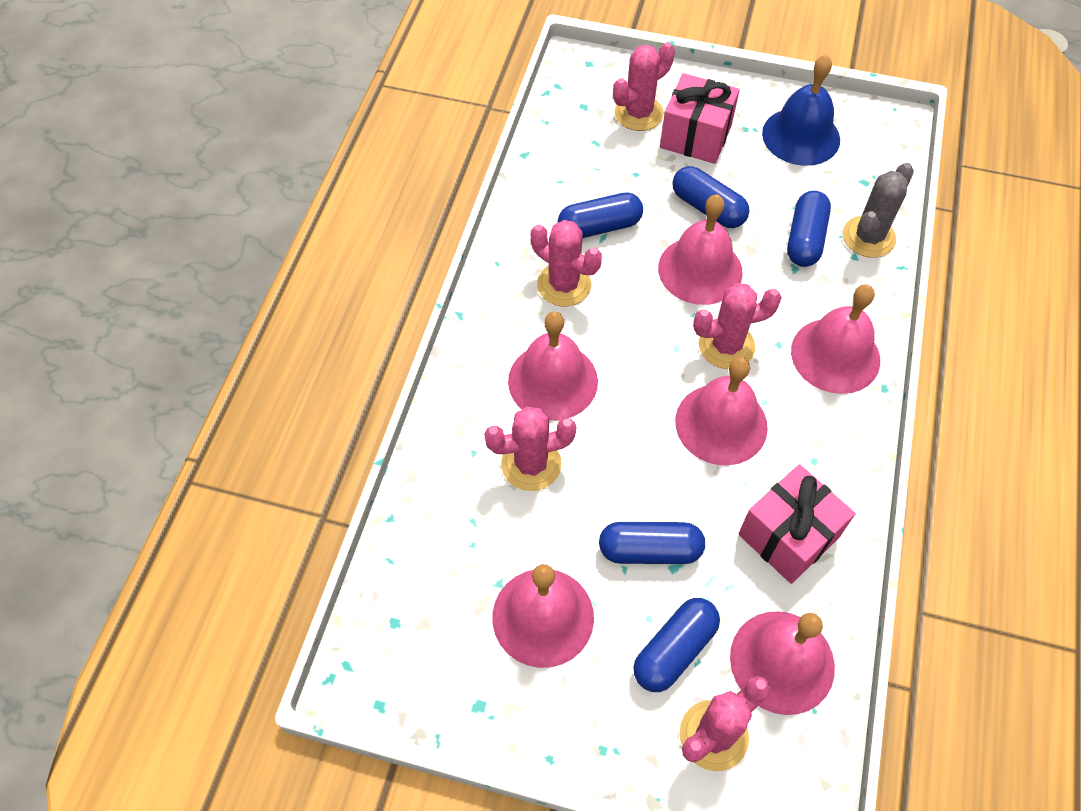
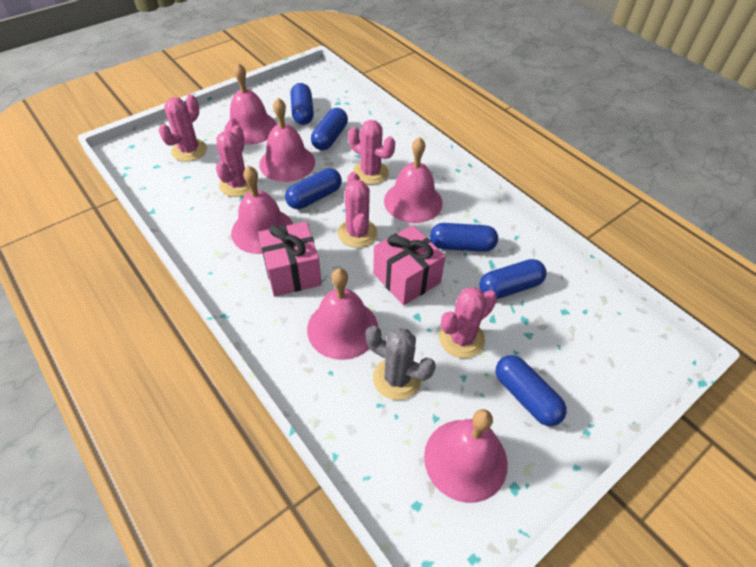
blue bell: [762,54,840,166] = 1 -> none = 0
blue capsule: [558,192,643,238] [599,522,705,564] [633,598,720,692] [672,166,750,228] [787,191,831,267] = 5 -> [285,168,342,209] [290,83,314,125] [311,108,348,150] [430,223,498,252] [479,259,547,299] [496,355,567,426] = 6

